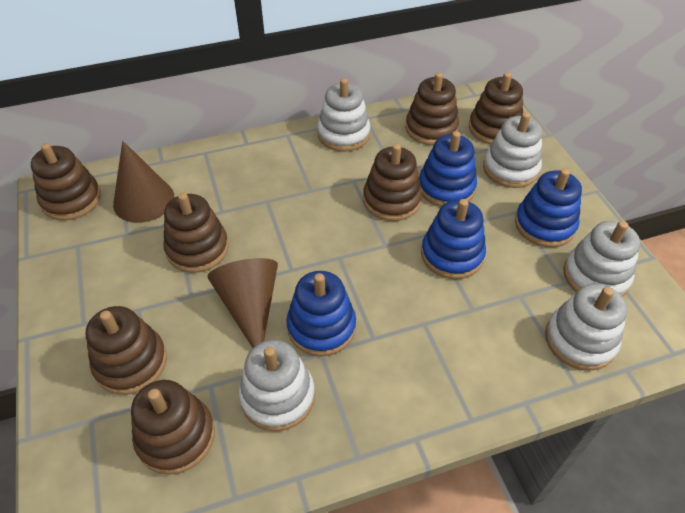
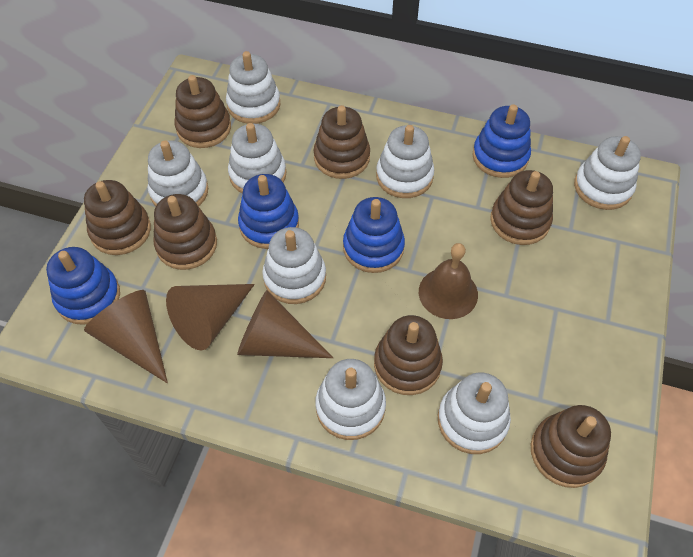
brown bell: none = 0 -> [419,243,478,319] = 1
brown cone: [113,141,175,223] [207,258,278,348] = 2 -> [84,290,168,383] [166,284,255,351] [237,290,333,358] = 3
white stacking toy: [239,340,315,431] [317,78,370,152] [483,112,542,188] [545,284,627,371] [563,221,640,297] = 5 -> [148,140,208,207] [226,51,281,124] [228,123,286,193] [262,227,326,304] [315,359,386,440] [376,125,434,198] [438,372,511,454] [574,136,641,210] = 8

